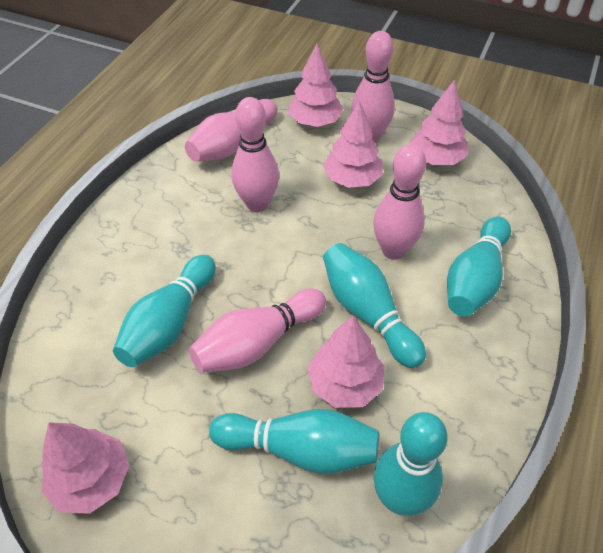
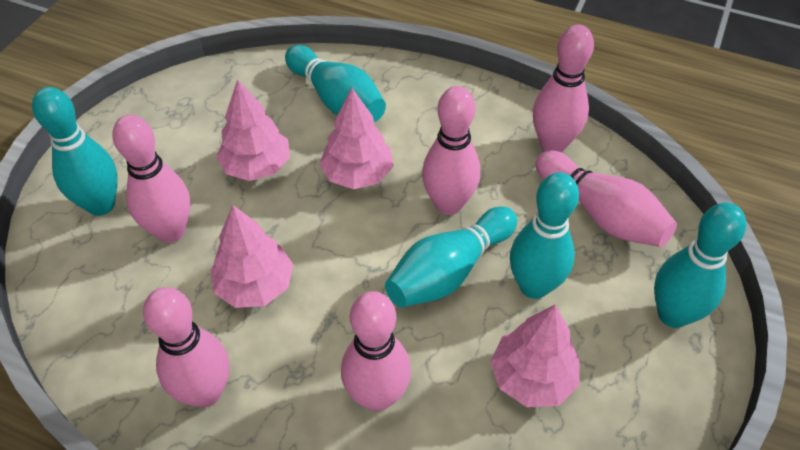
pink bowling pin: [185,99,277,162] [189,288,326,373] [231,97,279,212] [351,31,395,143] [373,144,426,260] = 5 -> [112,114,191,243] [143,287,229,407] [341,291,411,411] [422,86,481,215] [533,25,594,152] [535,151,677,247] = 6
pink tree: [41,422,129,514] [288,43,343,127] [308,316,385,408] [323,100,383,188] [410,79,468,165] = 5 -> [210,205,293,308] [216,79,290,181] [319,88,393,189] [490,305,580,407] = 4

